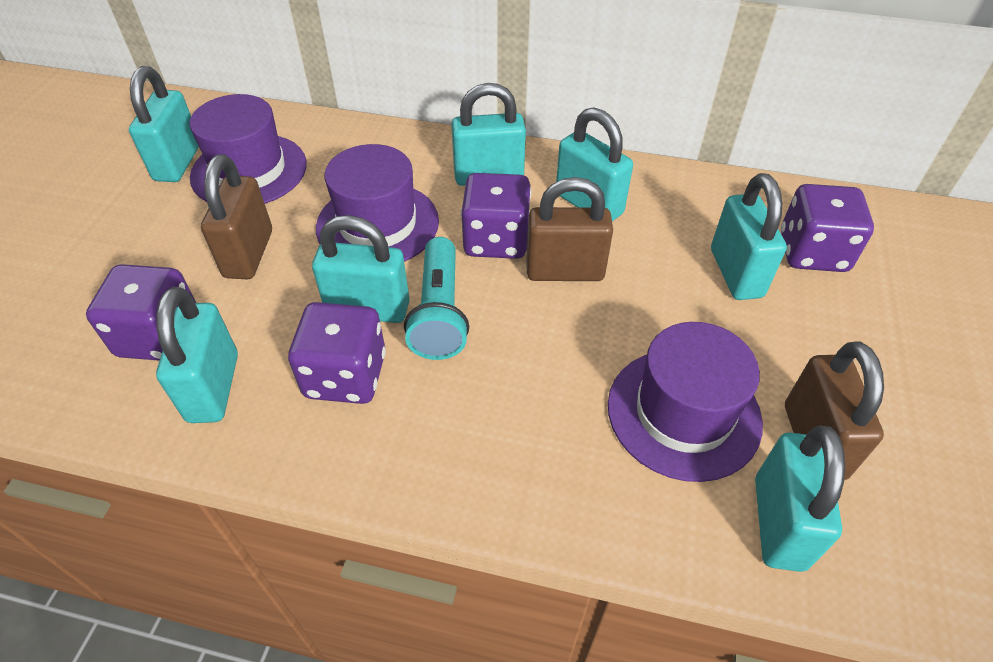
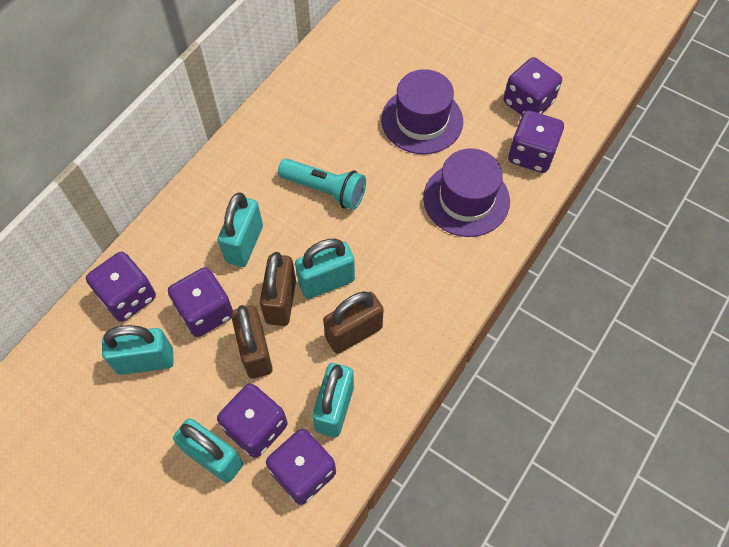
purple dice: [86,264,196,361] [288,302,386,404] [461,173,531,259] [781,184,874,272] = 4 -> [86,252,156,322] [168,267,233,337] [217,383,288,458] [266,429,336,505] [504,57,562,115] [508,110,564,173] = 6
purple hat: [190,94,307,204] [316,144,439,262] [608,322,763,482] = 3 -> [381,69,463,154] [423,148,510,237] = 2
turquoise padlock: [129,66,199,182] [156,287,238,423] [312,215,410,323] [451,83,526,186] [556,107,633,221] [711,173,787,300] [755,425,845,572] = 7 -> [102,325,174,375] [173,418,243,483] [218,193,263,267] [295,239,355,299] [312,363,354,437] = 5

